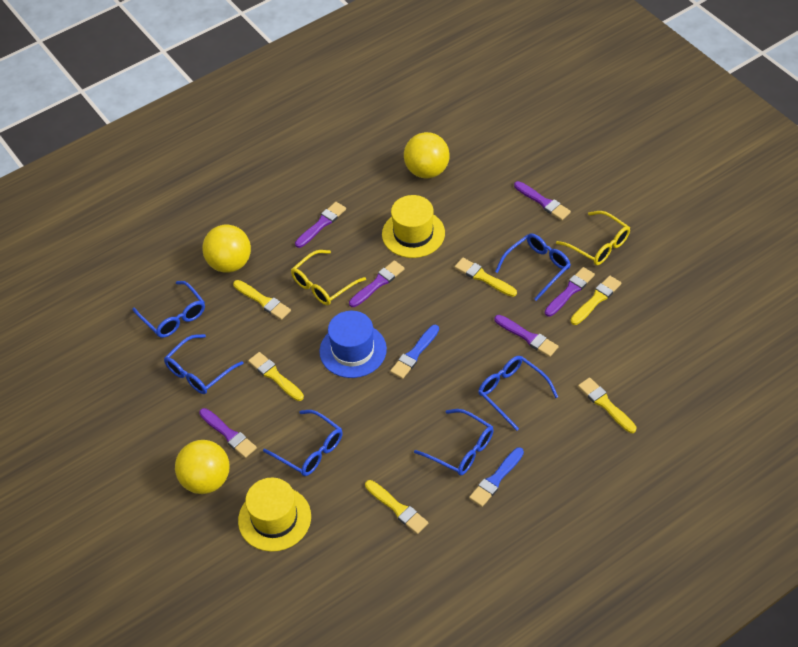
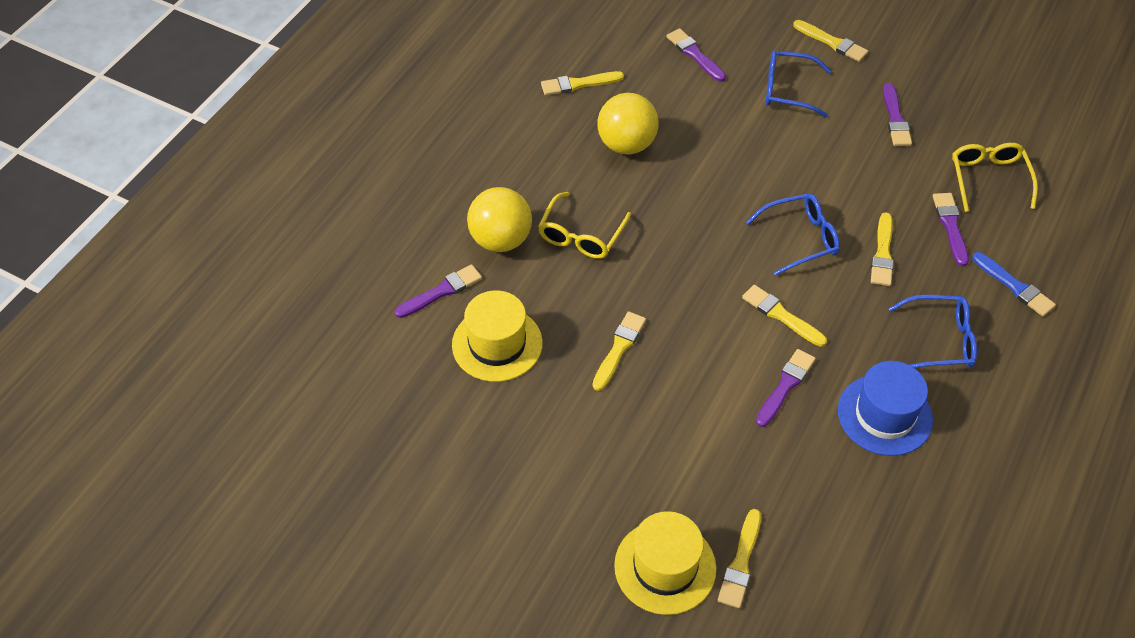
blue brush: [390,325,439,379] [469,447,524,507] = 2 -> [972,252,1056,317] = 1
blue glasses: [133,281,205,338] [164,334,244,394] [263,410,343,476] [414,409,494,476] [478,356,558,431] [495,233,571,301] = 6 -> [746,193,840,276] [766,50,831,117] [889,295,977,368] = 3
purple brush: [199,408,257,458] [295,202,346,248] [349,260,405,307] [494,315,559,357] [514,181,571,220] [545,267,595,317] = 6 -> [395,264,482,318] [666,28,726,82] [756,349,816,427] [883,83,912,146] [933,193,969,266] = 5
yellow ball: [175,440,229,494] [202,225,251,273] [404,132,450,179] = 3 -> [467,187,532,252] [597,93,658,154] = 2

